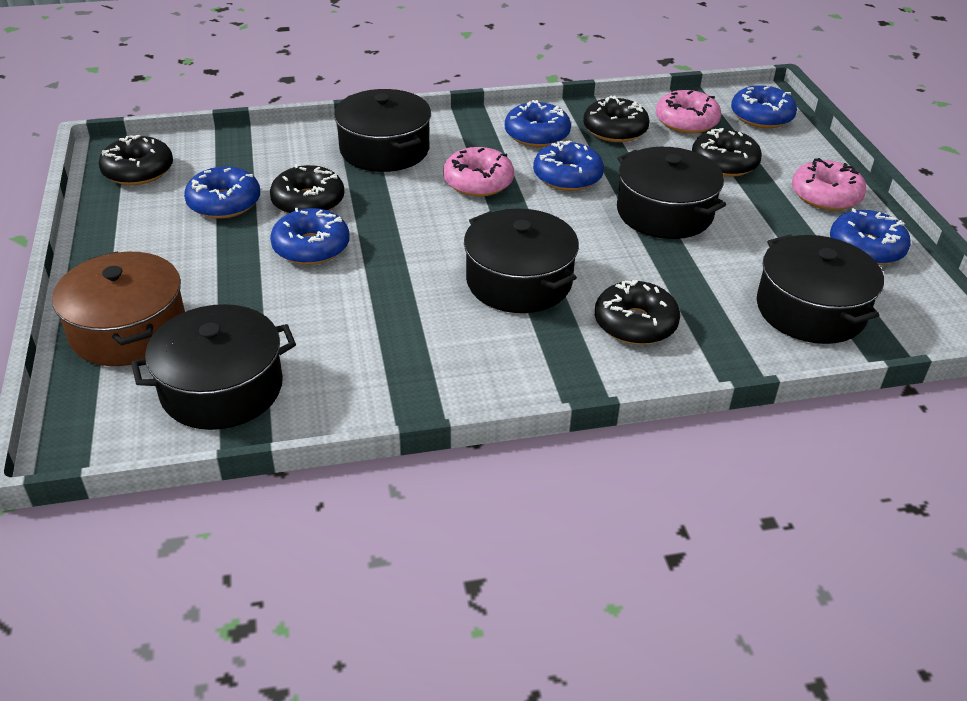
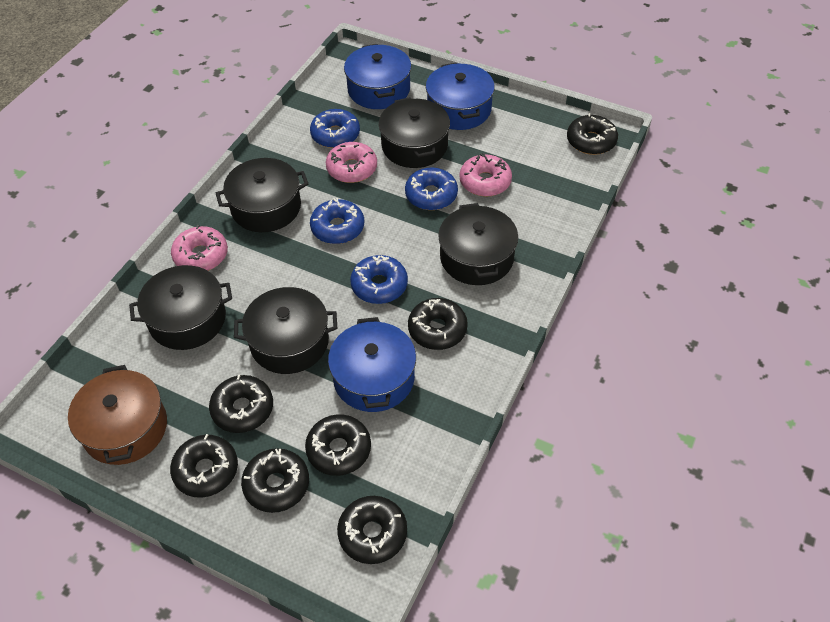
black donut: [98,135,173,185] [270,164,344,214] [583,96,650,142] [595,280,680,345] [692,128,762,177] = 5 -> [170,434,238,498] [209,374,273,433] [241,448,309,513] [305,414,371,476] [337,496,407,564] [408,298,468,350] [567,113,618,155] = 7
blue donut: [184,166,260,219] [270,208,350,265] [505,100,571,147] [533,141,604,191] [731,85,797,128] [830,208,911,265] = 6 -> [310,109,360,148] [310,198,364,244] [350,255,408,304] [405,168,458,210] = 4
blue pot: none = 0 -> [328,317,416,412] [344,44,411,109] [426,63,495,130] = 3

